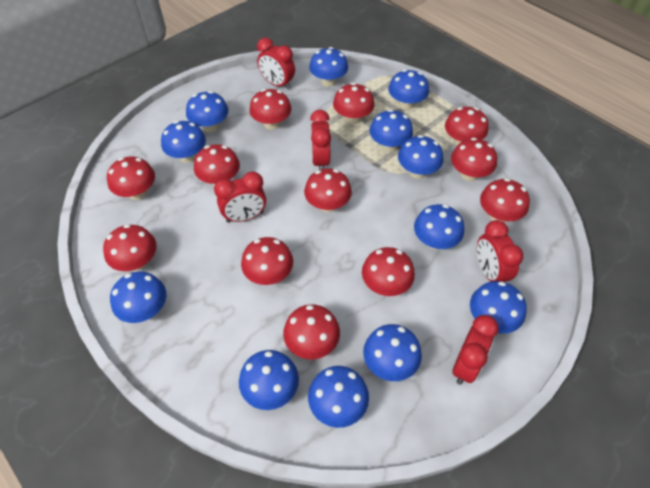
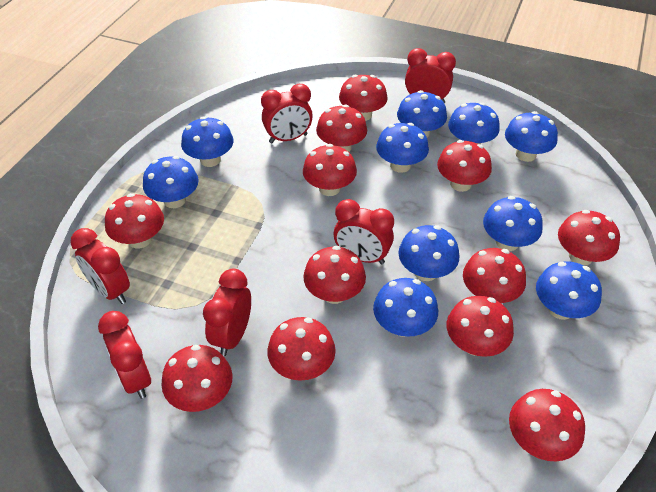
blue mushroom: [110,272,166,323] [161,121,206,163] [186,91,228,132] [239,350,299,410] [308,366,369,428] [309,47,348,87] [363,324,422,381] [370,109,413,152] [388,69,429,110] [398,135,443,179] [414,204,464,250] [470,281,527,333] = 12 -> [143,156,199,208] [181,116,234,167] [373,278,438,337] [376,123,429,173] [397,90,447,138] [398,225,459,281] [448,103,500,144] [483,196,543,251] [505,111,558,162] [536,261,602,320] = 10
red clock: [214,171,266,223] [257,38,295,90] [310,110,331,170] [452,315,499,385] [477,220,523,282] = 5 -> [70,228,130,304] [98,311,151,399] [203,269,251,356] [261,84,313,143] [334,199,394,264] [405,48,456,103] = 6

